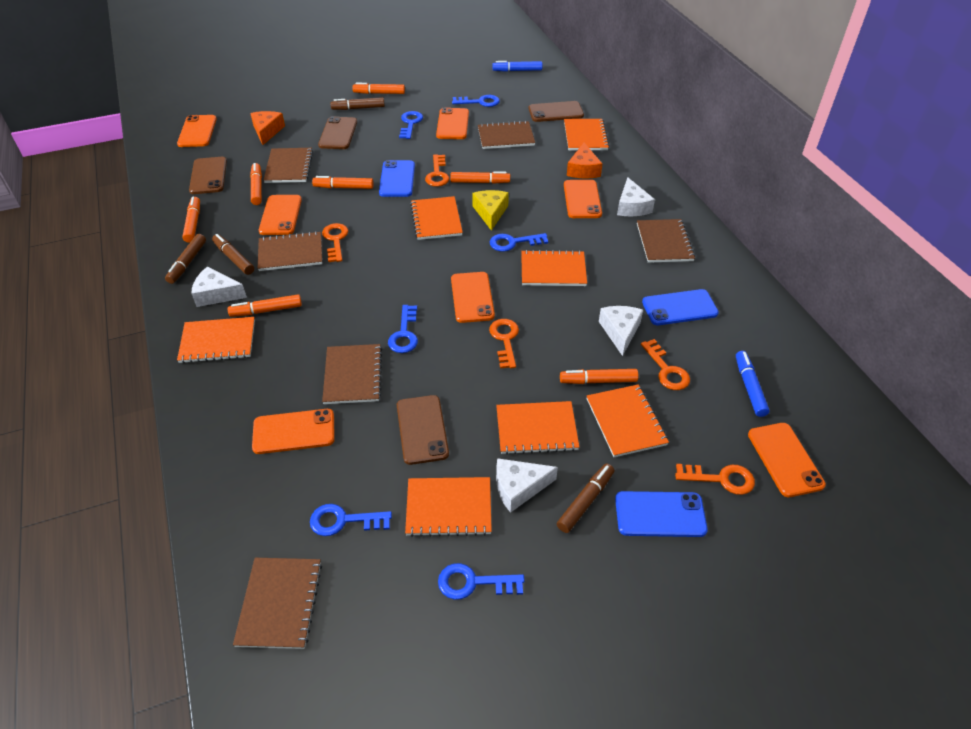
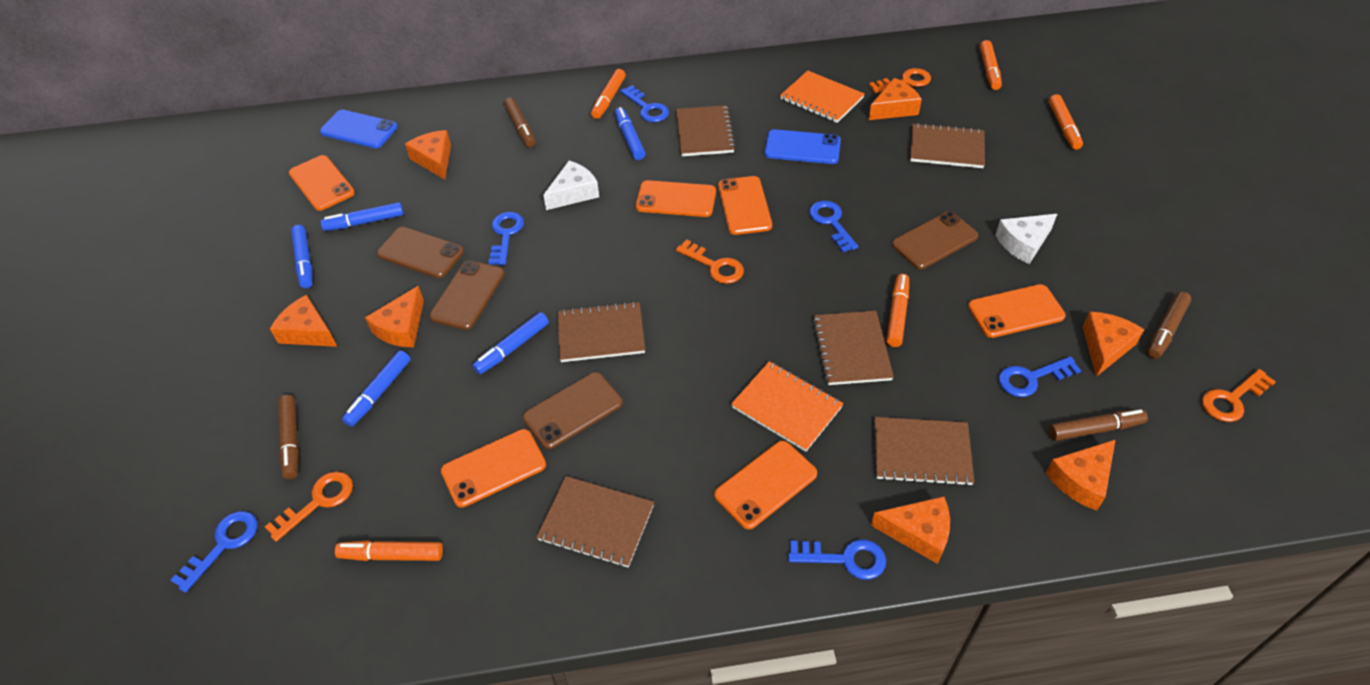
blue marker: [492,61,543,72] [736,351,770,417] = 2 -> [291,225,313,288] [321,202,404,231] [342,350,411,427] [472,312,549,375] [615,107,645,160] = 5
blue phone: [379,160,415,197] [615,491,708,537] [642,289,719,325] = 3 -> [320,110,398,148] [764,129,841,164] = 2
orange cheese: [250,111,285,145] [567,142,602,179] = 2 -> [270,295,337,347] [365,286,424,347] [405,130,451,180] [869,78,922,120] [871,496,950,564] [1046,439,1116,511] [1083,312,1144,377] = 7
orange key: [322,223,348,262] [425,154,449,187] [489,319,519,369] [641,339,690,390] [675,464,755,495] = 5 -> [265,471,353,542] [676,239,744,284] [869,68,931,93] [1202,369,1276,422] = 4
orange marker: [182,196,200,243] [228,294,302,317] [250,163,262,205] [312,176,374,189] [352,83,405,94] [450,171,510,184] [560,369,639,384] = 7 -> [335,540,443,561] [591,69,626,119] [886,274,909,347] [980,40,1002,90] [1049,94,1083,150] = 5
orange notebook: [177,317,255,363] [405,477,492,537] [410,196,463,240] [496,401,579,455] [521,250,587,286] [564,119,609,151] [587,385,669,457] = 7 -> [731,361,844,452] [780,70,865,123] = 2
orange phone: [177,115,217,147] [252,409,335,454] [259,195,302,235] [436,107,469,139] [451,272,495,323] [564,180,602,218] [748,423,826,497] = 7 -> [289,155,355,211] [441,429,546,508] [636,180,716,217] [714,441,817,529] [718,176,772,235] [968,284,1066,338] = 6
white cheese: [191,266,247,307] [496,458,558,513] [599,306,643,356] [617,177,655,216] = 4 -> [543,161,599,210] [996,214,1057,264] = 2
yellow cheese: [472,190,509,231] = 1 -> none = 0

